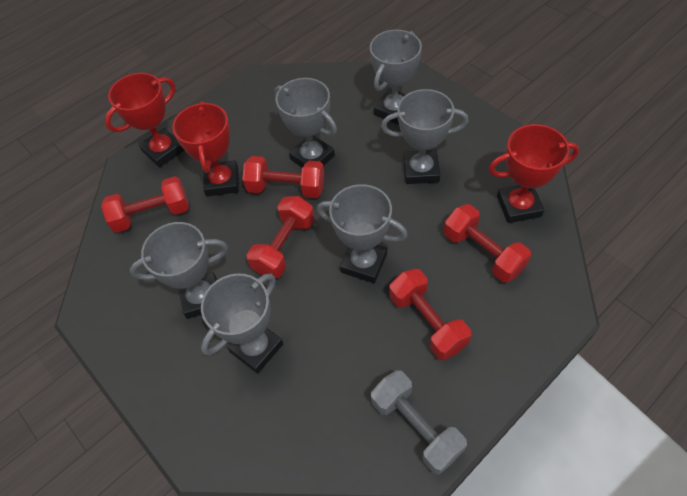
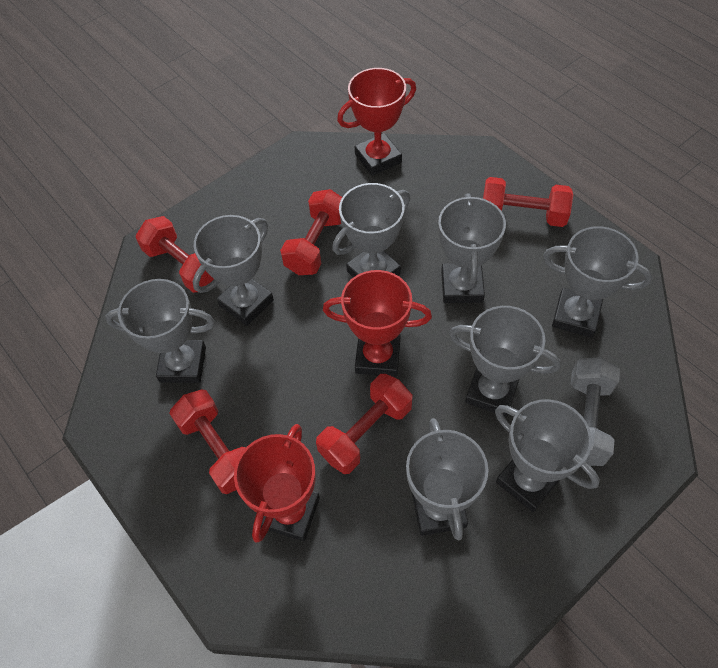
grey trophy: [130,222,228,319] [201,273,283,374] [275,78,337,168] [317,184,408,283] [370,30,422,125] [381,89,469,184] = 6 -> [105,279,215,383] [193,215,274,326] [332,183,410,277] [406,418,488,540] [438,193,506,303] [449,306,561,417] [495,399,600,512] [543,226,652,338] = 8

